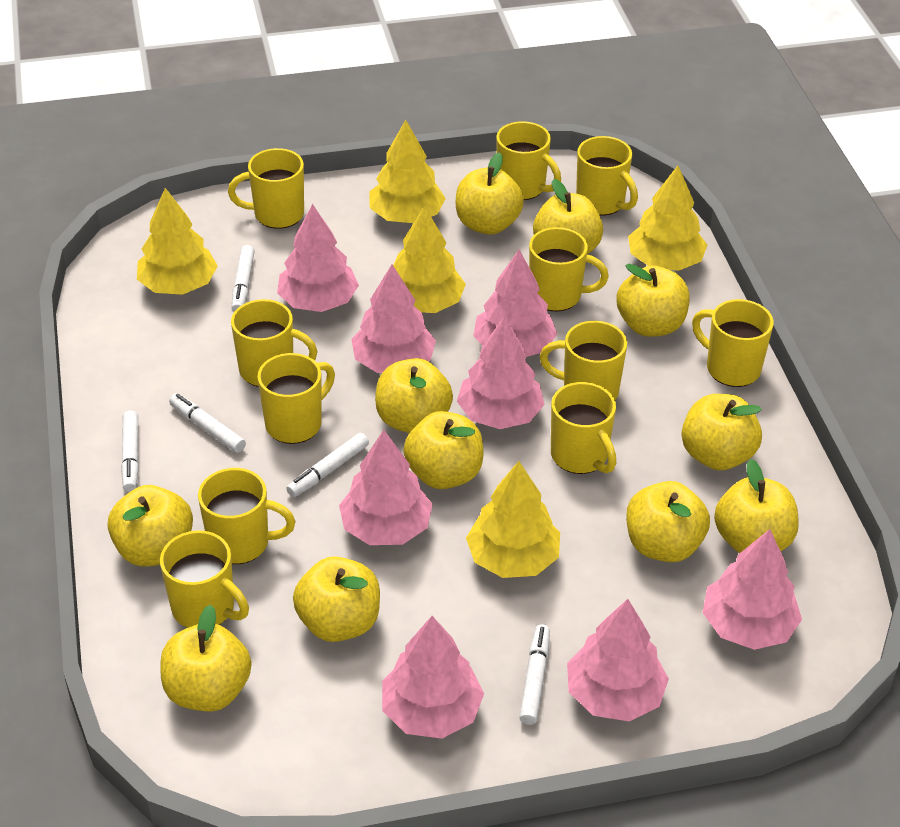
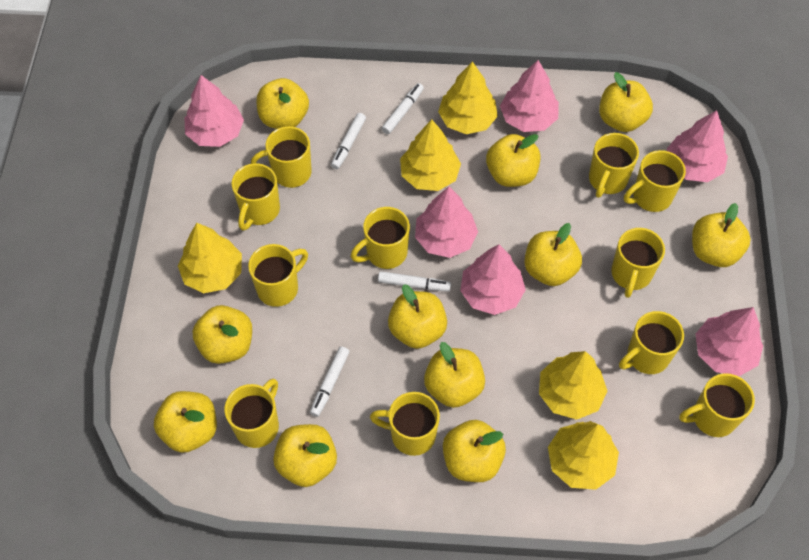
pink tree: [277,204,359,312] [339,430,433,545] [351,265,436,373] [382,616,484,739] [457,316,545,429] [473,250,557,357] [567,599,669,721] [702,529,802,650] = 8 -> [184,75,244,147] [415,187,478,258] [460,244,526,315] [500,60,559,132] [667,110,728,182] [696,307,763,376] = 6
white marker: [121,410,139,492] [169,394,246,453] [232,245,255,312] [286,433,369,497] [519,625,550,725] = 5 -> [310,346,350,417] [331,113,366,169] [378,271,451,292] [382,83,424,134] = 4

